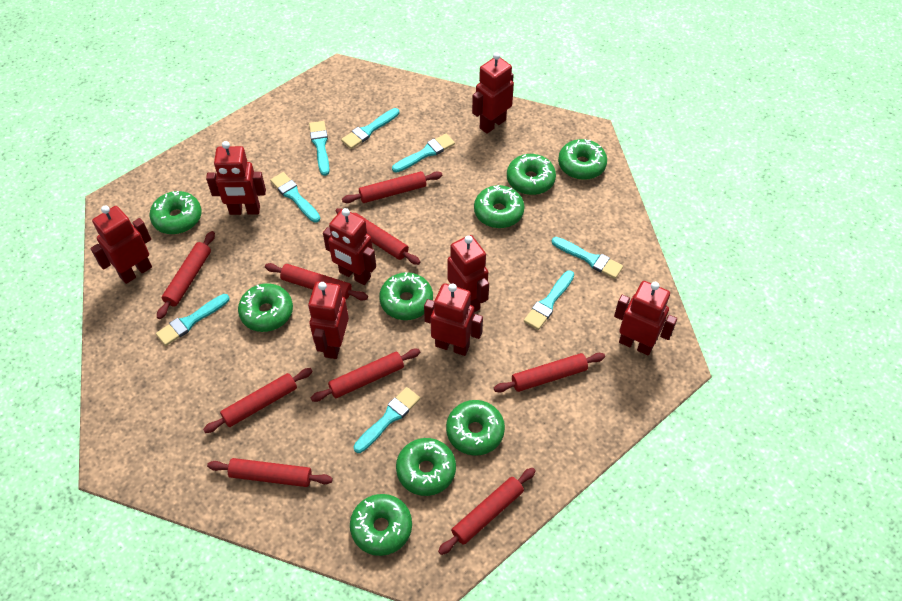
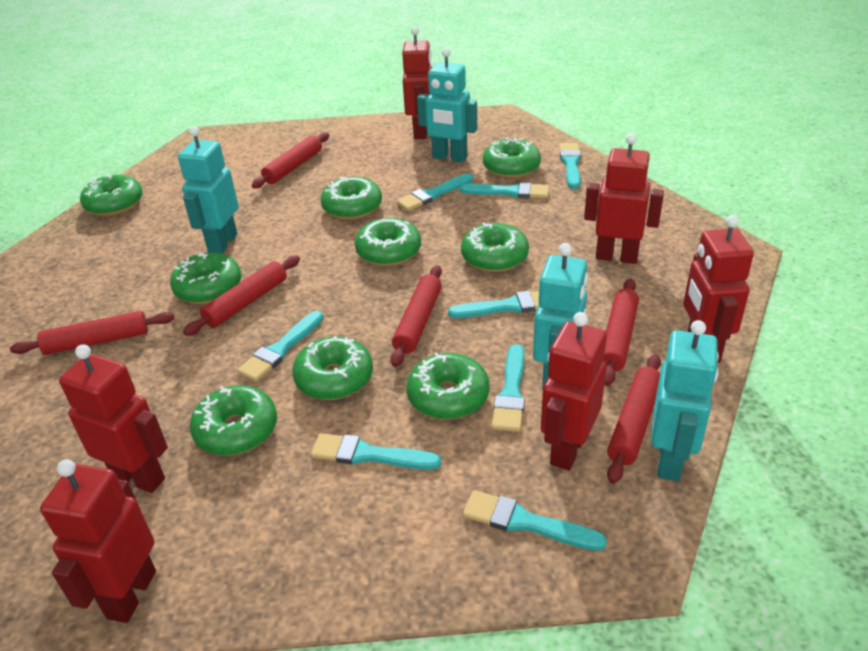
red robot: [90,205,152,284] [206,141,266,215] [308,282,349,359] [323,208,376,285] [424,283,483,356] [447,235,489,312] [472,52,514,134] [614,281,677,356] = 8 -> [40,459,156,623] [59,344,168,493] [402,26,432,139] [541,312,607,471] [584,133,664,264] [684,215,754,363] = 6
red rolling pin: [157,231,215,319] [203,368,313,433] [207,458,333,487] [265,263,368,300] [311,349,420,402] [336,208,420,265] [342,171,443,203] [438,468,536,555] [494,353,605,393] = 9 -> [10,311,174,355] [183,255,300,336] [252,132,329,188] [391,265,442,367] [603,279,639,386] [607,354,661,484] = 6
turquoise robot: none = 0 -> [178,126,239,254] [417,48,477,162] [533,243,588,390] [651,320,719,481] = 4

